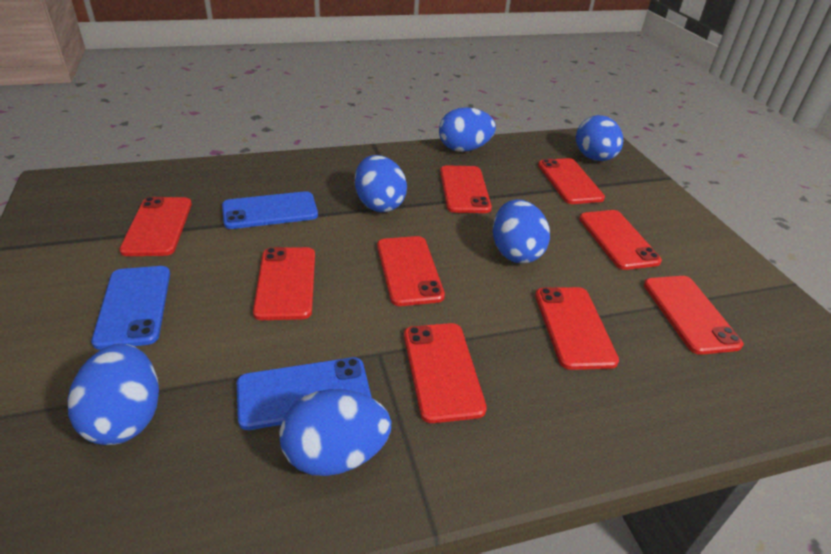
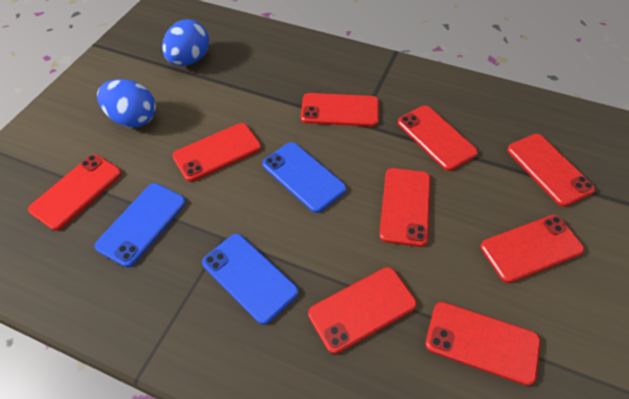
blue egg: [67,344,159,445] [279,389,391,476] [355,155,407,212] [439,107,496,152] [493,199,550,263] [576,115,623,161] = 6 -> [97,79,156,128] [162,19,209,66] = 2

